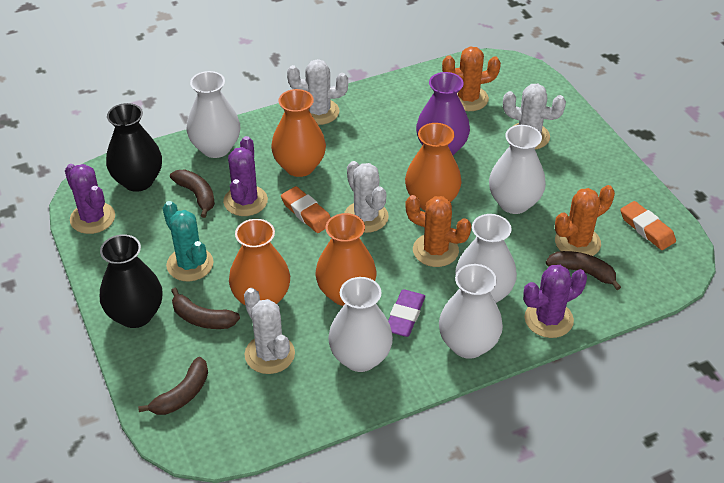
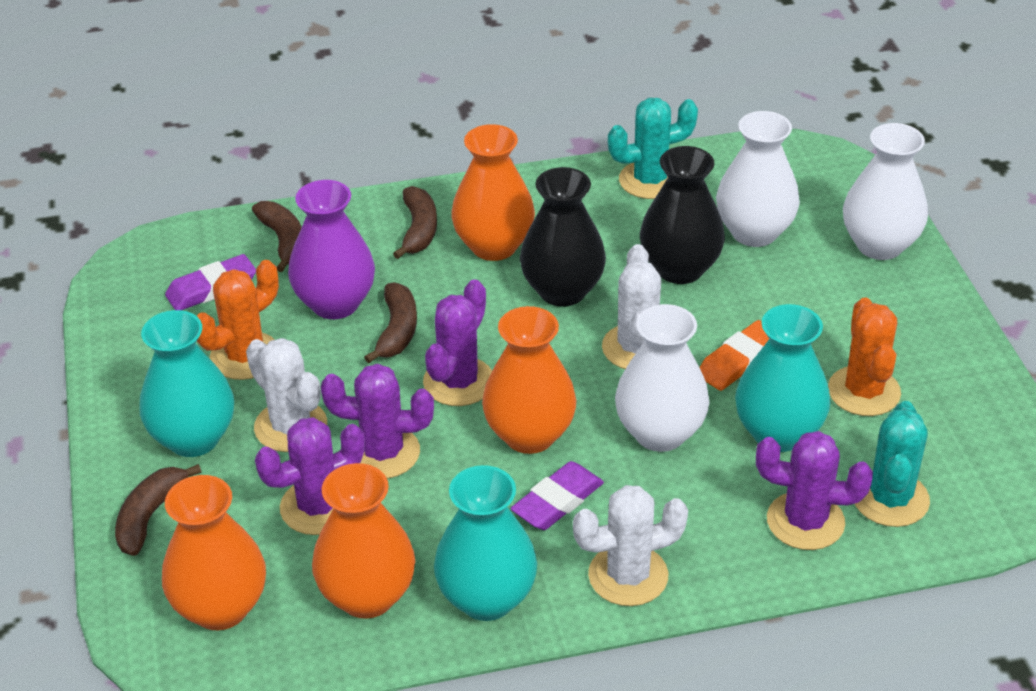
orange cactus: [406,195,471,267] [442,46,501,111] [555,185,615,256] = 3 -> [197,260,279,380] [828,298,901,416] = 2
orange eraser: [281,186,331,233] [620,201,676,250] = 2 -> [700,320,769,391] = 1
purple cactus: [65,164,115,234] [223,136,268,216] [523,265,587,338] = 3 -> [255,417,365,535] [321,364,434,479] [423,279,492,406] [756,431,873,550] = 4
purple eraser: [388,289,425,337] = 1 -> [165,254,256,310] [511,461,604,530] = 2
turquoise cactus: [163,201,213,281] = 1 -> [608,98,698,199] [855,401,930,527] = 2
turquoise vase: none = 0 -> [139,310,234,457] [434,465,537,621] [735,304,830,452] = 3
white cactus: [244,288,295,374] [287,59,348,125] [344,161,389,233] [503,84,566,150] = 4 -> [246,338,327,452] [573,485,688,606] [602,244,661,369] = 3
white vase: [187,71,240,158] [328,277,393,372] [439,264,503,359] [455,214,517,303] [489,125,546,214] = 5 -> [615,304,710,452] [716,111,800,247] [843,123,928,260] = 3

